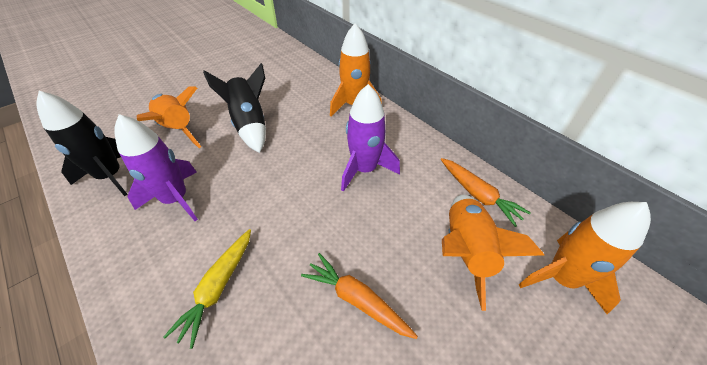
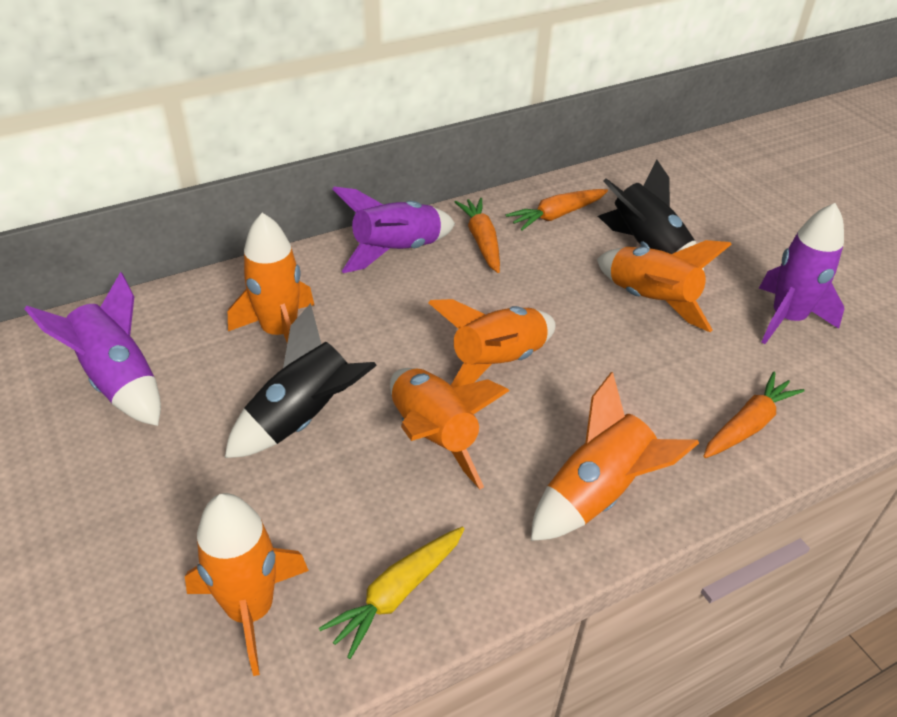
orange carrot: [301,253,418,339] [441,158,531,227] = 2 -> [455,198,500,273] [506,189,608,231] [703,372,805,458] = 3
orange rocket: [137,86,201,148] [330,23,382,116] [442,195,544,311] [519,202,651,314] = 4 -> [185,493,309,676] [228,213,314,343] [390,368,510,489] [428,299,556,388] [531,372,699,541] [597,240,732,332] = 6
purple rocket: [114,114,198,221] [341,84,400,192] = 2 -> [24,272,161,426] [332,187,455,273] [759,203,844,344] = 3

